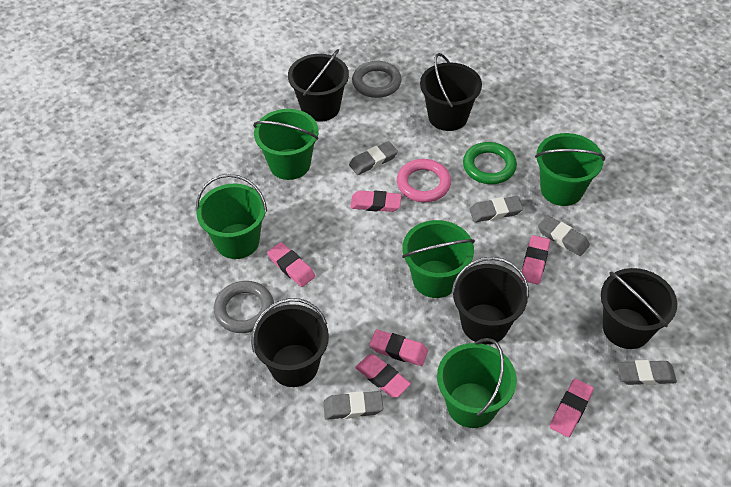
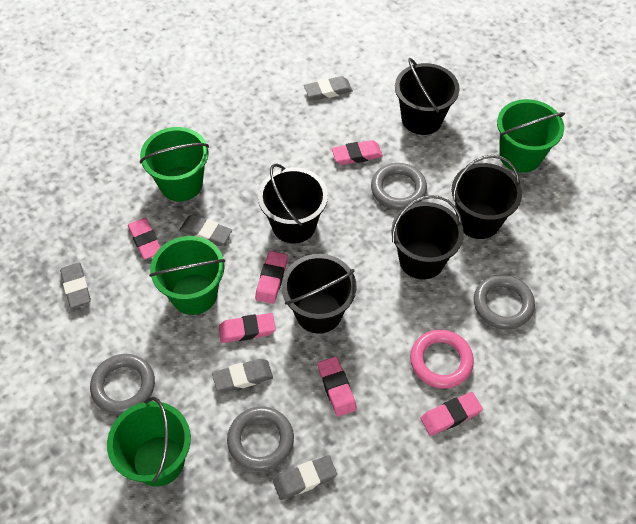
green bucket: [196,174,267,259] [253,109,319,180] [402,220,475,298] [437,338,517,428] [535,133,605,206] = 5 -> [107,397,191,487] [140,127,209,201] [149,236,225,315] [497,99,565,173] = 4
green ring: [463,142,517,184] = 1 -> none = 0
grey ring: [214,281,274,333] [352,61,402,98] = 2 -> [90,354,155,415] [227,406,294,471] [371,163,427,210] [474,274,535,330] = 4

